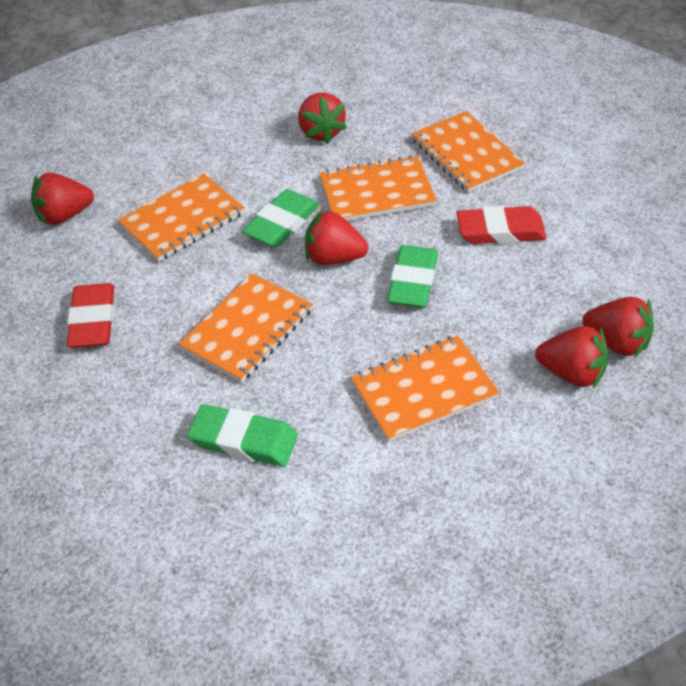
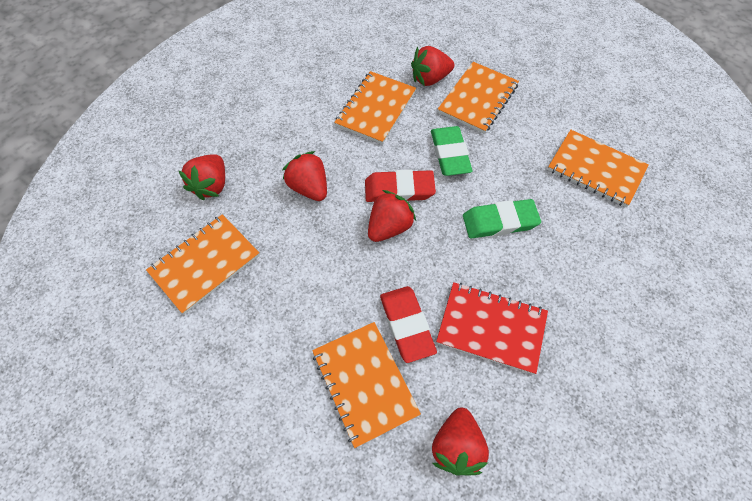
green eraser: [187,404,298,467] [242,189,320,247] [387,245,438,308] = 3 -> [431,126,473,176] [463,199,541,238] = 2
red notebook: none = 0 -> [436,282,548,374] = 1

